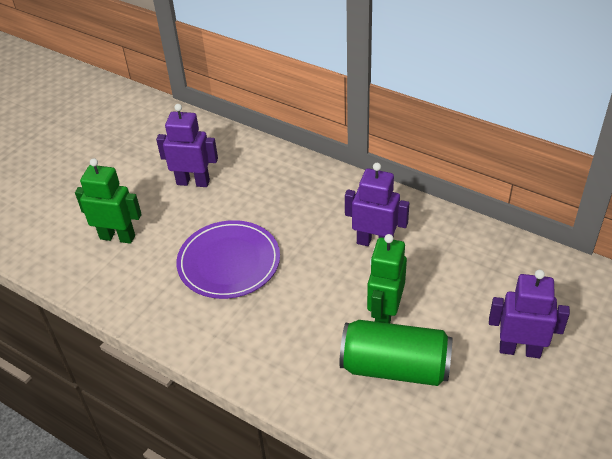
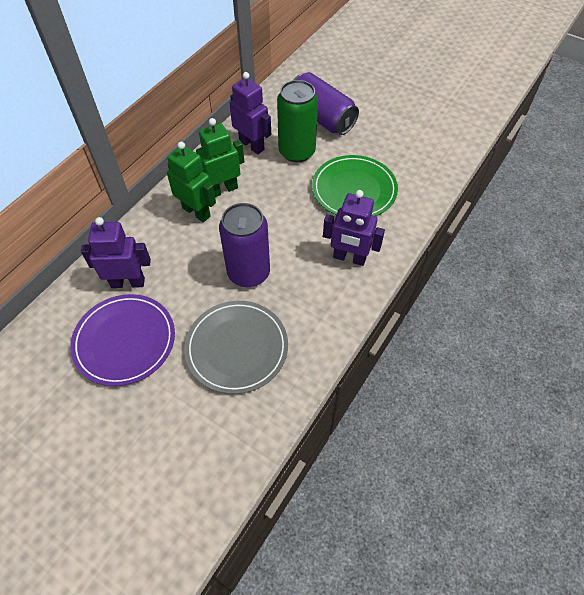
green plate: none = 0 -> [312,155,398,216] = 1
grey plate: none = 0 -> [184,301,288,394] = 1
purple can: none = 0 -> [219,203,270,287] [293,72,359,135] = 2

